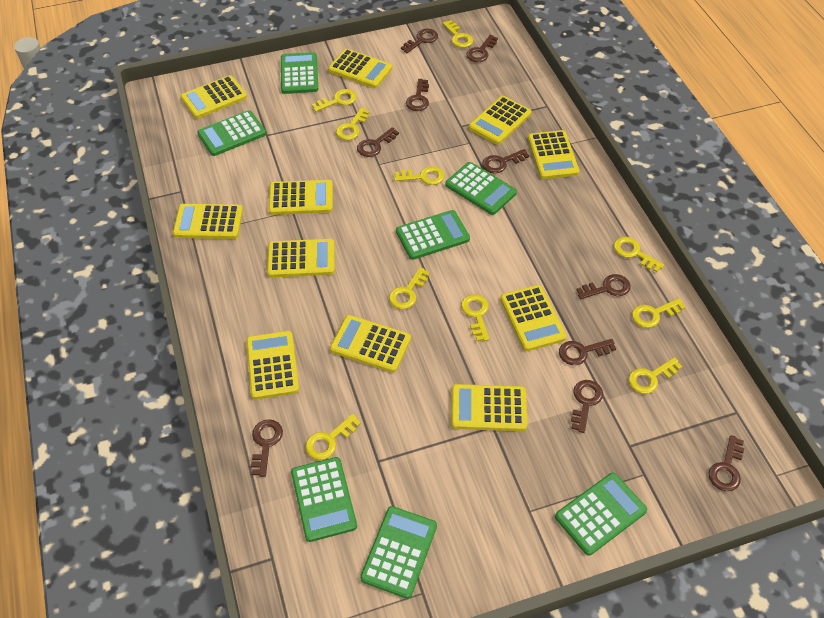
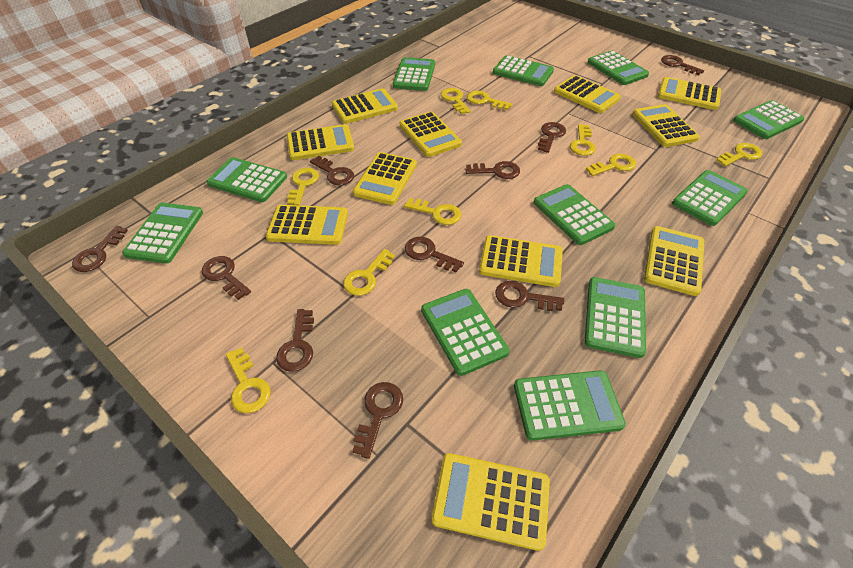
green calculator: [197,110,266,156] [281,52,318,94] [291,457,357,542] [360,506,437,599] [396,210,470,260] [445,162,517,215] [555,473,647,556] = 7 -> [122,203,203,264] [206,157,287,202] [393,57,435,91] [421,289,509,376] [493,55,554,86] [514,370,626,441] [534,184,615,245] [585,277,646,358] [588,51,649,85] [672,170,748,226] [733,100,804,139] = 11
yellow key: [305,414,361,460] [312,89,357,112] [336,108,370,140] [389,267,430,309] [394,166,445,185] [443,20,473,48] [461,294,489,341] [614,237,664,272] [628,357,682,394] [632,298,686,328] = 10 -> [226,347,271,413] [287,168,319,205] [343,249,395,296] [404,198,461,225] [441,88,471,114] [467,91,512,110] [570,124,596,156] [586,154,636,176] [716,143,763,166] = 9

